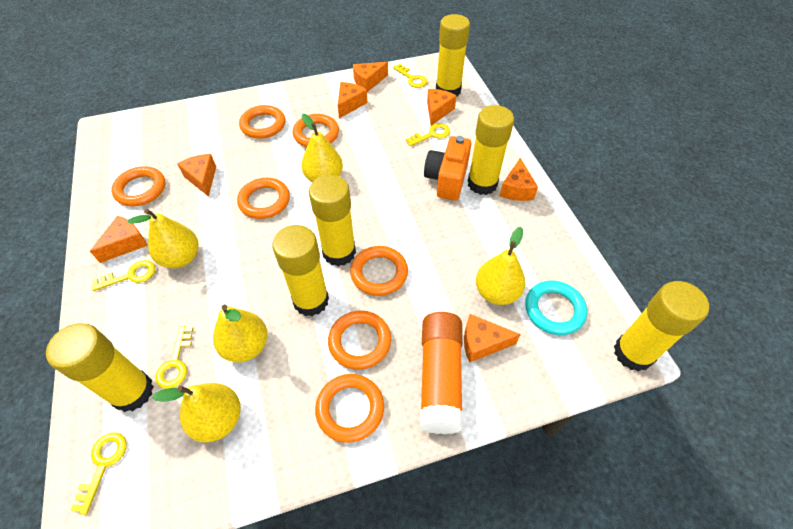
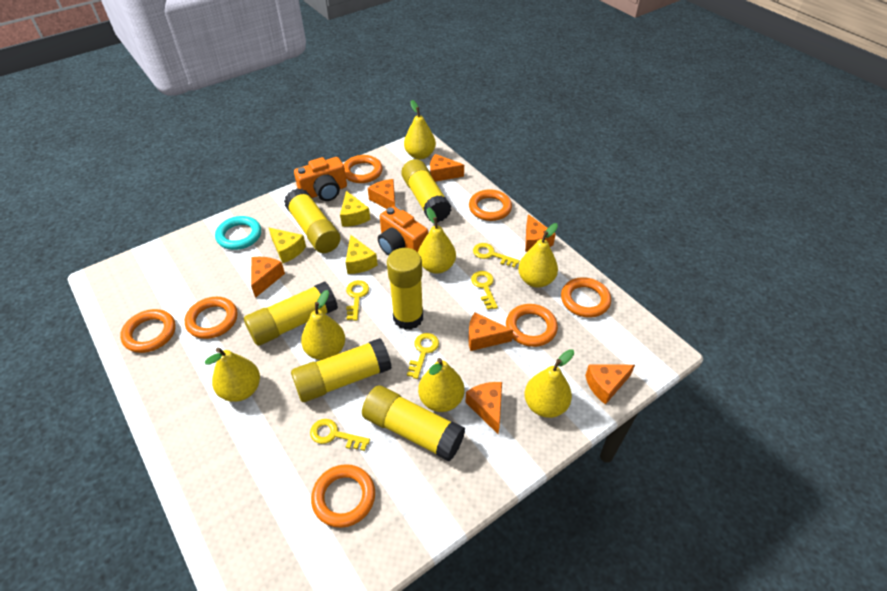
orange camera: [424,136,472,201] = 1 -> [294,157,347,201] [378,206,428,256] = 2
orange glue stick: [420,312,463,434] = 1 -> none = 0
yellow cheese: none = 0 -> [269,228,306,263] [340,191,370,227] [345,235,378,274] = 3
yellow pear: [128,209,198,268] [152,383,241,443] [213,304,268,363] [301,114,343,182] [476,227,526,305] = 5 -> [205,348,260,402] [301,290,345,360] [404,100,436,159] [418,207,456,274] [418,358,464,412] [518,223,558,288] [525,349,574,418] = 7

